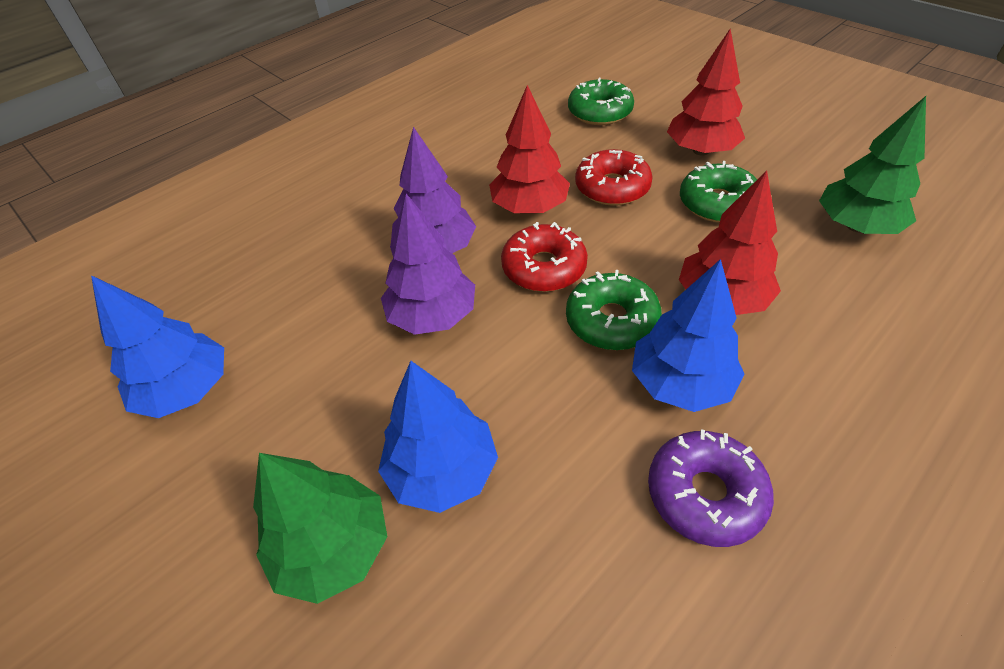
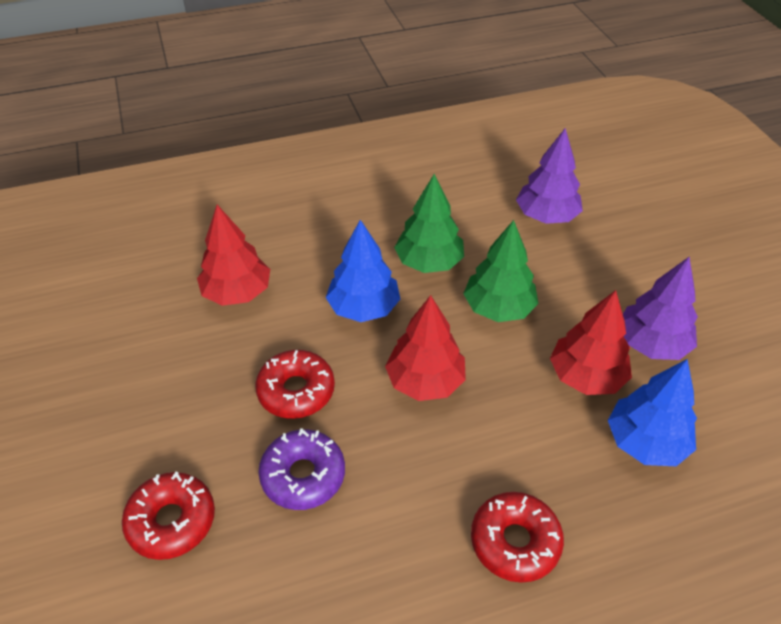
blue tree: [91,275,224,418] [378,361,498,513] [632,259,745,412] = 3 -> [326,220,400,322] [608,359,697,466] = 2
green donut: [566,270,662,350] [568,78,634,125] [680,161,757,223] = 3 -> none = 0
red donut: [501,222,588,292] [575,149,653,206] = 2 -> [122,471,215,560] [255,350,335,419] [471,492,564,583] = 3

